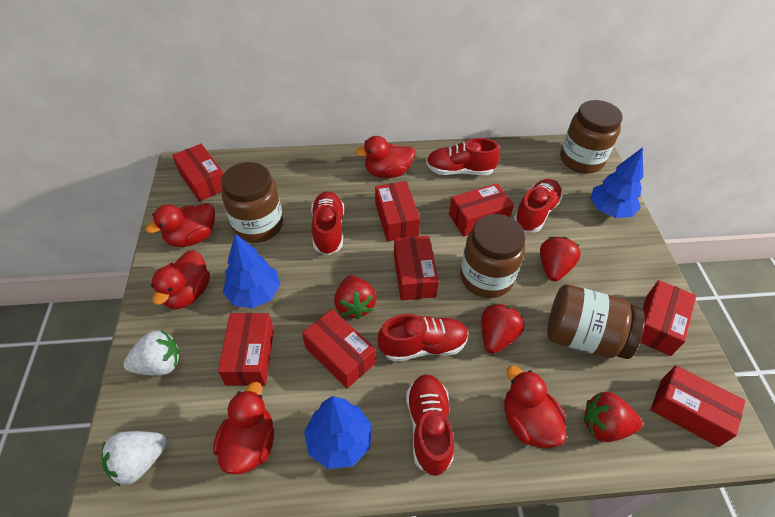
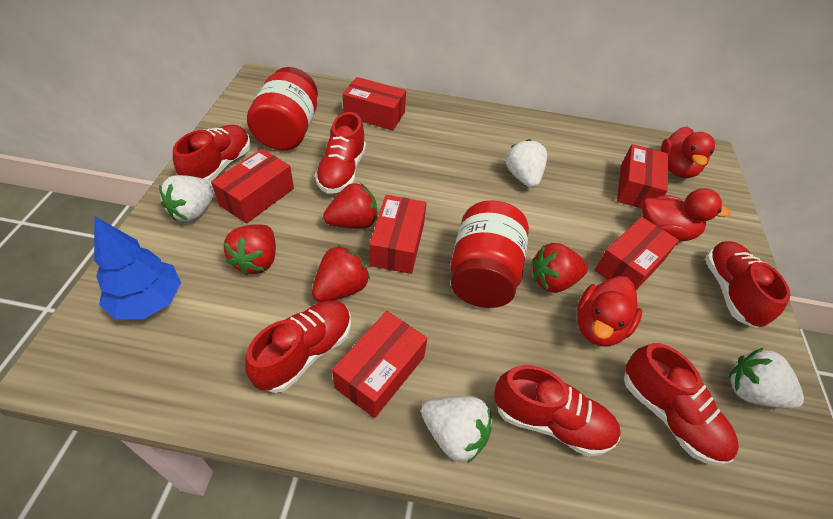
blue tree: [223,234,281,308] [304,396,372,469] [590,147,643,218] = 3 -> [94,216,181,320] = 1
brown jar: [221,162,283,243] [460,214,526,298] [548,284,645,359] [560,100,623,174] = 4 -> none = 0
red box: [172,144,223,202] [218,313,274,386] [302,309,376,389] [375,181,420,241] [394,236,439,300] [449,183,514,236] [640,280,696,356] [651,365,746,447] = 8 -> [211,149,294,223] [332,311,427,418] [343,77,406,130] [370,195,426,274] [595,217,679,290] [617,144,668,208] = 6
red duck: [145,203,215,247] [151,250,210,309] [213,382,274,474] [355,136,415,178] [504,366,566,448] = 5 -> [577,276,642,346] [642,188,731,241] [661,127,715,178] = 3
red jar: none = 0 -> [247,67,318,150] [451,200,529,308] = 2
red shoe: [311,191,344,255] [378,314,469,362] [406,374,454,476] [426,138,500,175] [514,179,562,232] = 5 -> [173,125,251,181] [245,300,351,393] [315,112,366,194] [494,365,621,457] [624,343,739,466] [705,241,790,328] = 6
white strawberry: [102,431,167,487] [123,330,180,376] = 2 -> [159,175,215,222] [421,396,492,463] [505,139,547,188] [729,348,804,408] = 4

